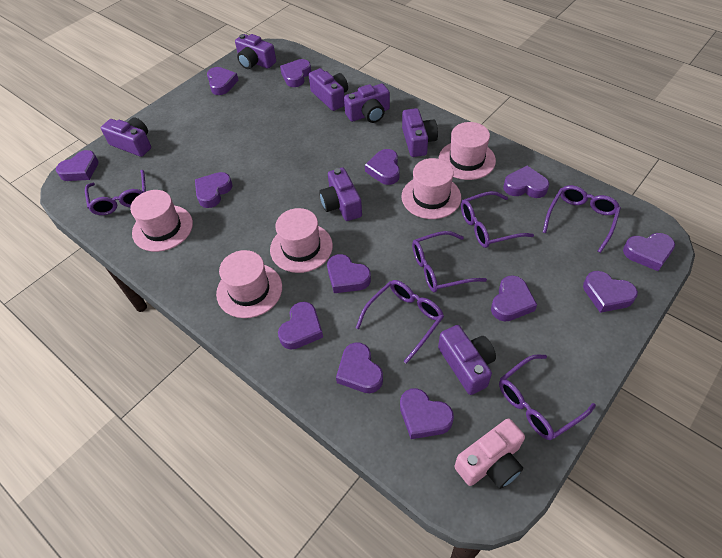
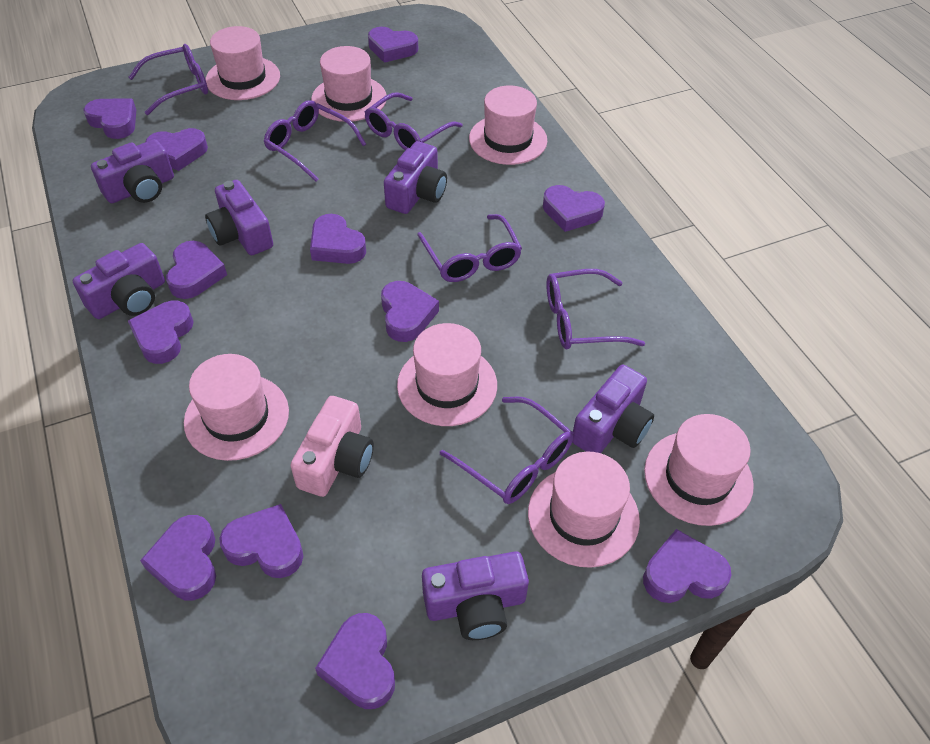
pink hat: [130,190,193,252] [216,250,282,318] [270,208,333,273] [402,158,461,219] [439,122,496,180] = 5 -> [184,354,289,461] [206,26,280,100] [311,46,386,122] [397,323,497,426] [469,86,547,165] [528,452,640,568] [644,414,754,526] = 7
purple camera: [101,117,151,157] [235,34,276,69] [309,68,348,111] [319,168,362,221] [344,84,390,123] [402,108,438,157] [438,325,496,395] = 7 -> [73,243,165,319] [91,139,174,203] [205,180,273,255] [384,141,447,214] [422,551,529,640] [572,365,654,453] = 6
purple heart: [56,150,99,181] [195,172,232,208] [207,67,238,95] [278,302,323,350] [280,59,311,87] [327,254,371,293] [336,342,383,393] [365,149,400,185] [400,388,454,439] [491,275,537,322] [503,166,549,198] [583,271,638,313] [623,233,675,271] = 13 -> [84,98,136,139] [128,301,194,364] [140,515,216,601] [145,128,208,171] [166,241,227,299] [219,504,303,578] [310,214,366,264] [315,613,395,709] [368,27,418,63] [381,281,439,342] [543,185,605,232] [643,529,731,603] = 12

